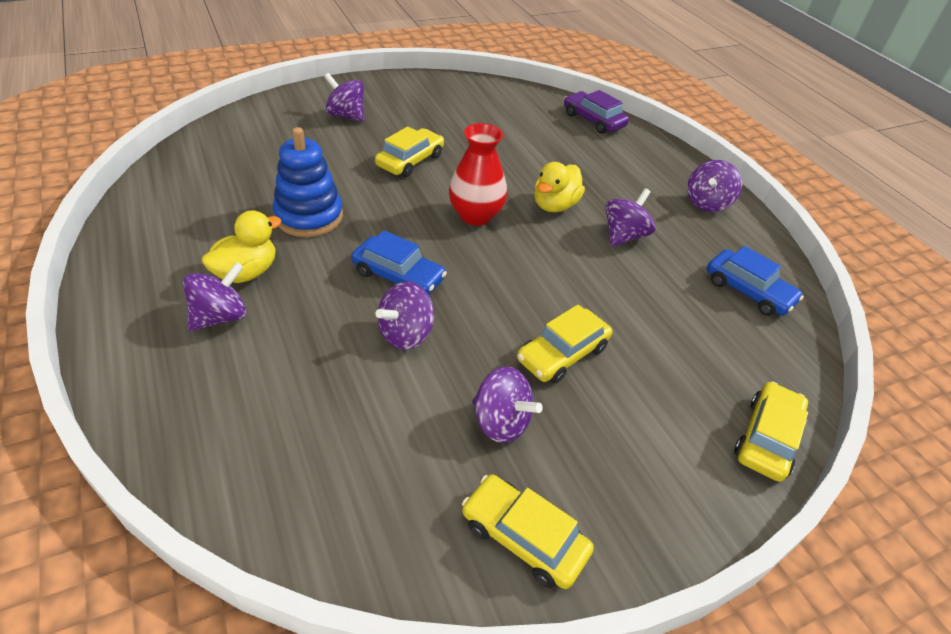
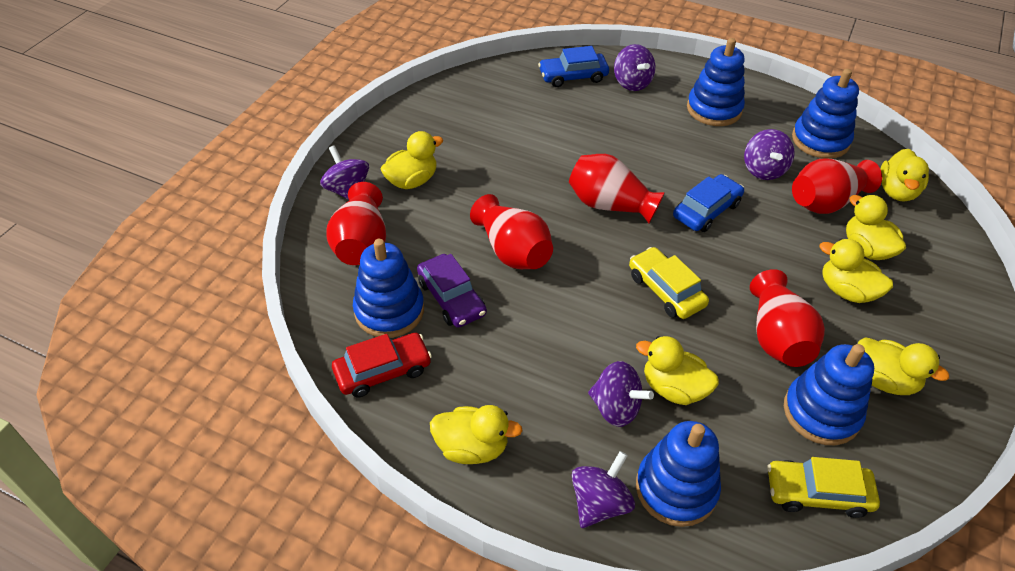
blue stacking toy: [273,127,343,237] = 1 -> [353,238,424,338] [636,421,721,527] [687,38,745,126] [784,344,874,445] [792,69,859,159] = 5
purple spinning top: [183,262,246,331] [324,73,364,122] [376,281,434,350] [472,366,543,443] [605,188,655,247] [687,160,742,212] = 6 -> [320,145,369,200] [572,451,635,528] [588,361,654,427] [614,44,656,91] [744,129,794,180] = 5
red car: none = 0 -> [332,333,432,398] = 1
red vase: [449,123,507,226] = 1 -> [326,182,386,265] [470,194,553,269] [569,154,665,223] [750,269,825,367] [792,159,882,214] = 5
yellow car: [375,127,444,177] [462,474,594,589] [517,305,612,384] [734,381,808,482] = 4 -> [629,247,709,319] [767,457,880,518] = 2
yellow duck: [202,210,281,283] [534,162,585,212] = 2 -> [381,131,443,189] [430,405,523,464] [636,336,719,405] [819,239,893,303] [846,195,906,260] [858,337,949,395] [880,149,929,201] = 7

